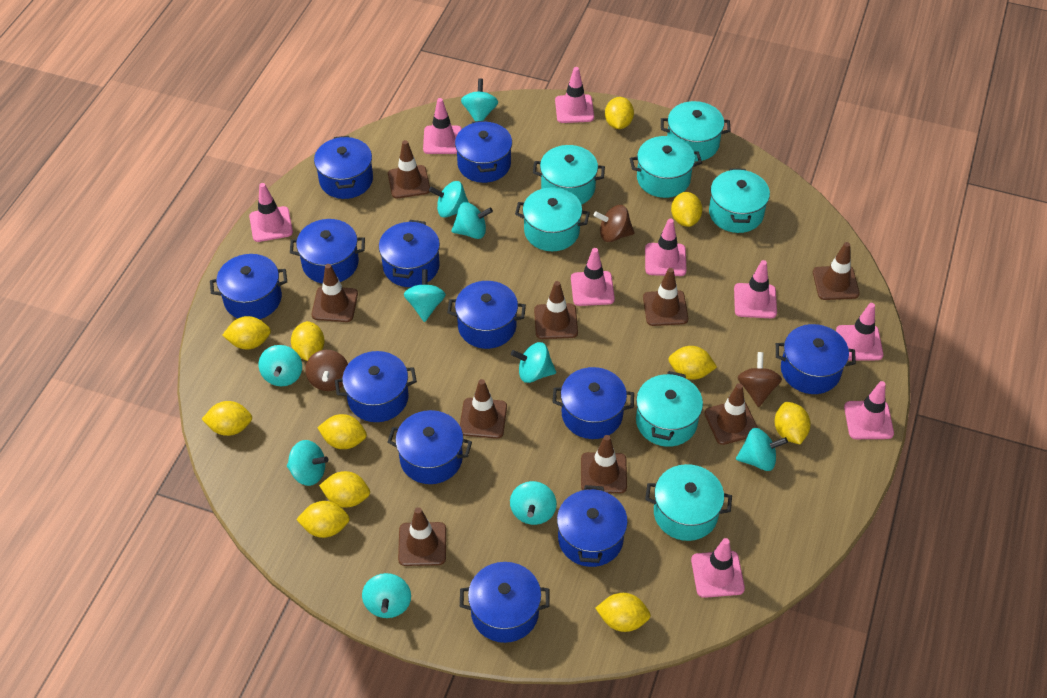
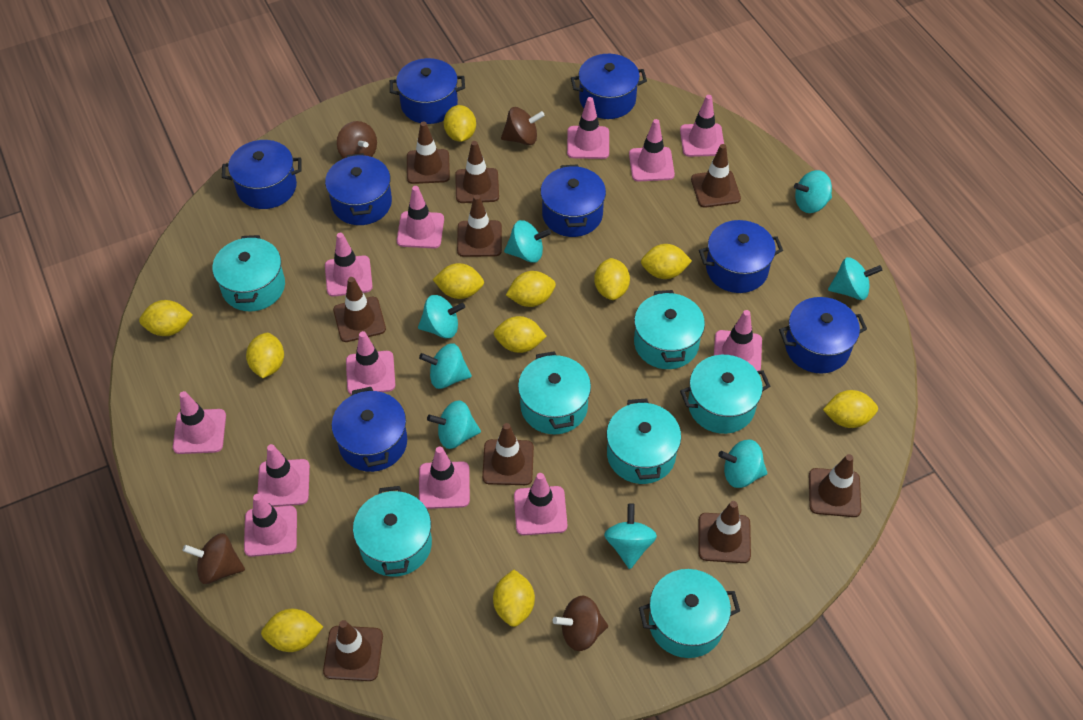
blue pot: [210,254,287,319] [290,219,365,284] [314,136,373,199] [335,351,417,422] [379,220,440,287] [387,410,472,484] [447,281,526,349] [455,120,512,183] [460,562,550,643] [553,367,634,439] [557,485,628,567] [776,324,856,394] = 12 -> [222,140,301,209] [325,153,392,225] [332,387,407,472] [390,58,465,124] [540,164,606,237] [571,54,647,119] [699,220,783,293] [779,297,867,373] = 8
brown spinning top: [305,350,348,391] [594,205,635,242] [737,352,782,407] = 3 -> [182,533,245,584] [337,121,377,159] [501,107,545,145] [553,596,608,651] = 4
pink traffic cone: [249,183,293,242] [423,98,462,154] [555,67,594,123] [571,248,615,306] [645,219,686,276] [691,538,745,598] [734,260,777,318] [836,303,884,360] [844,381,894,439] = 9 -> [173,391,226,454] [244,494,297,557] [257,444,310,507] [325,233,373,297] [346,331,395,395] [397,186,444,248] [419,446,470,509] [514,473,567,535] [567,97,609,159] [629,119,675,181] [680,95,724,157] [714,310,762,371] = 12
turquoise spinning top: [258,345,302,386] [287,440,329,486] [362,573,411,618] [404,269,446,322] [429,181,469,218] [451,202,493,239] [461,79,498,121] [510,481,557,525] [511,342,556,383] [736,428,788,471] = 10 -> [418,295,465,338] [419,343,472,389] [427,400,481,449] [504,220,551,263] [604,503,657,569] [718,439,767,488] [794,170,832,213] [828,257,882,300] = 8

